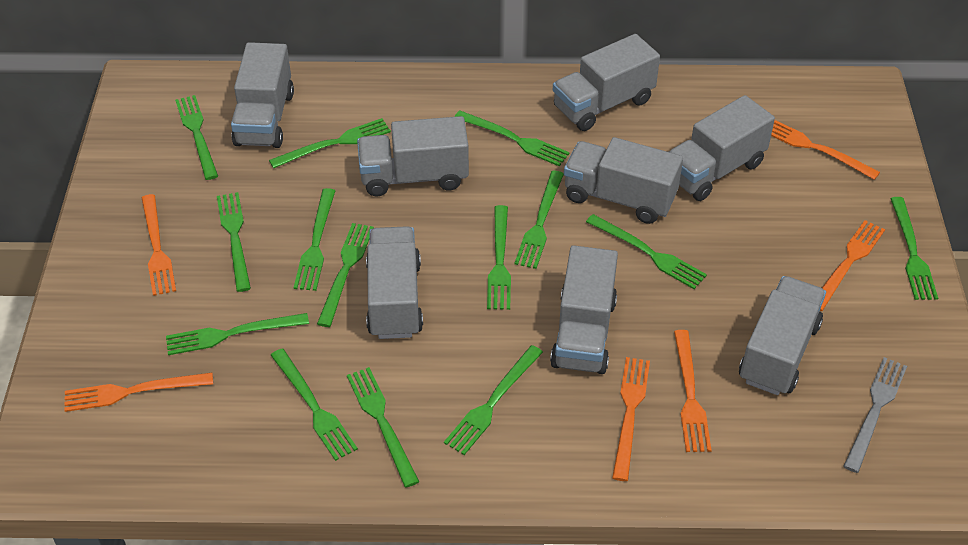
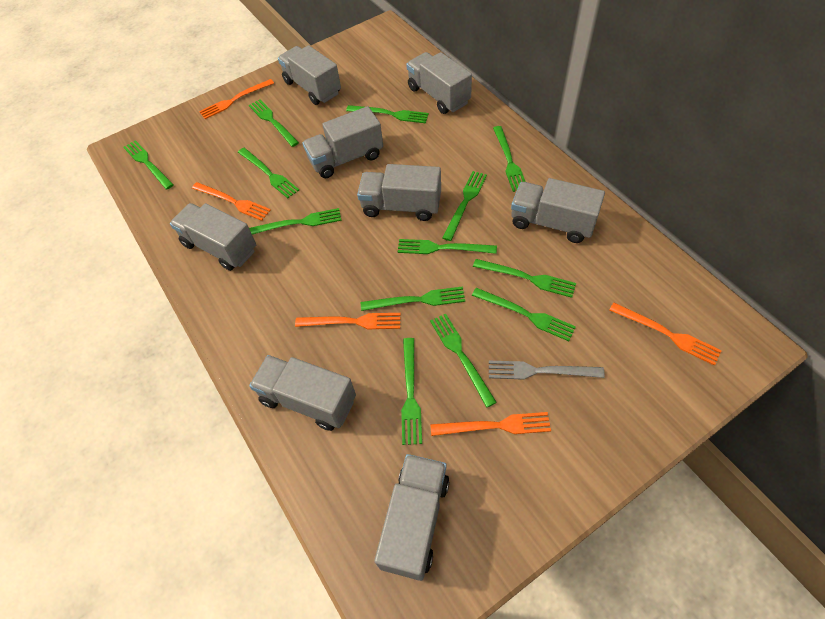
green fork: [166,313,309,355] [175,95,218,180] [217,192,251,292] [269,118,391,168] [271,349,358,461] [293,188,335,291] [317,223,374,327] [347,367,419,488] [444,345,543,455] [454,111,570,166] [487,205,511,310] [515,171,564,269] [586,214,707,289] [890,197,938,300] = 14 -> [123,140,174,189] [238,148,299,198] [249,100,299,147] [249,208,341,234] [346,105,429,123] [361,286,465,311] [398,239,497,254] [401,338,422,445] [430,314,497,408] [442,171,487,241] [472,288,576,341] [473,259,576,298] [493,126,526,192] = 13
orange fork: [64,373,213,412] [142,194,176,296] [612,357,650,481] [674,330,712,452] [771,120,880,180] [820,220,885,311] = 6 -> [192,182,271,221] [199,79,274,119] [295,313,401,329] [431,412,551,436] [609,302,722,366] = 5

